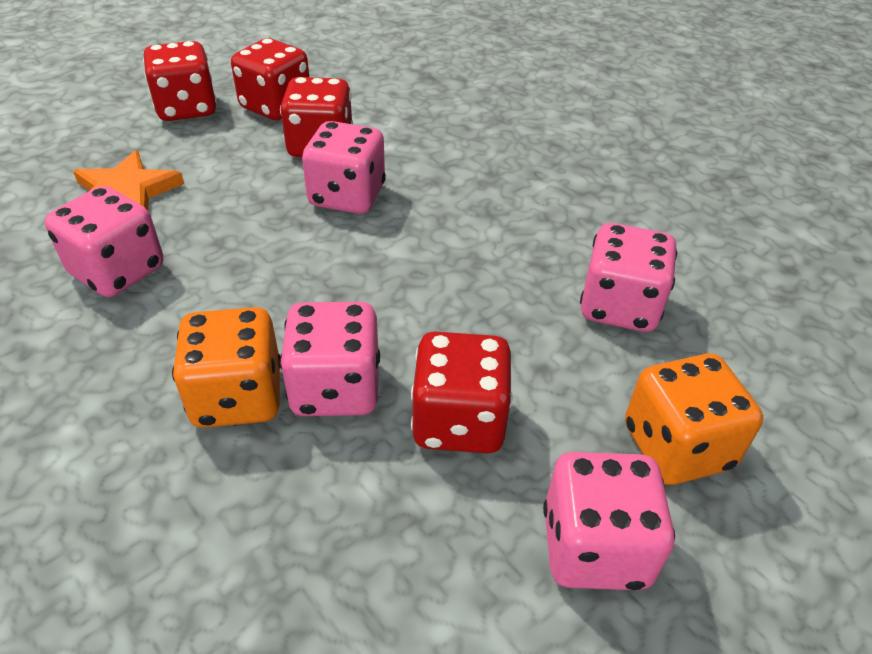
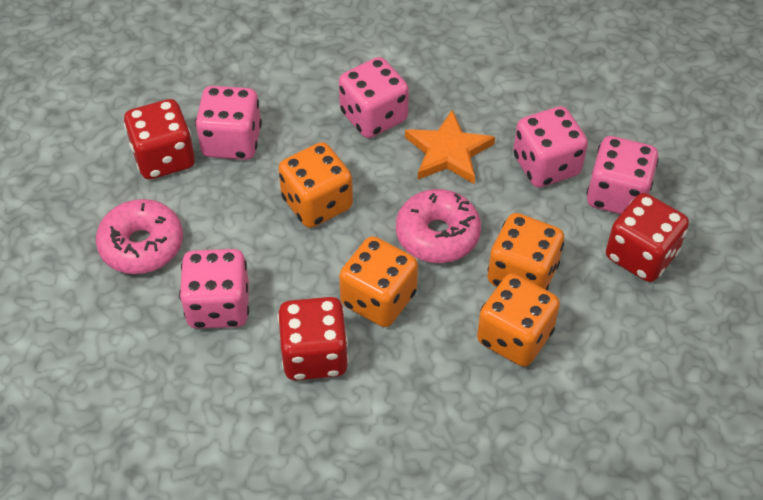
orange dice: [172,307,280,428] [625,353,763,485] = 2 -> [278,142,353,228] [339,236,418,327] [477,274,560,367] [488,213,564,290] = 4
pink donut: none = 0 -> [96,199,183,274] [396,189,481,263] = 2
red dice: [143,41,217,121] [231,38,309,120] [280,77,353,157] [411,331,512,454] = 4 -> [124,99,195,179] [278,297,349,380] [606,193,689,282] = 3

